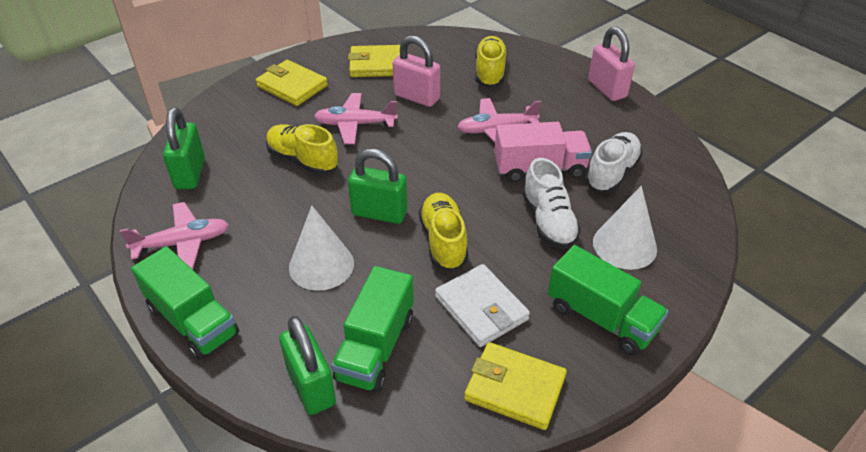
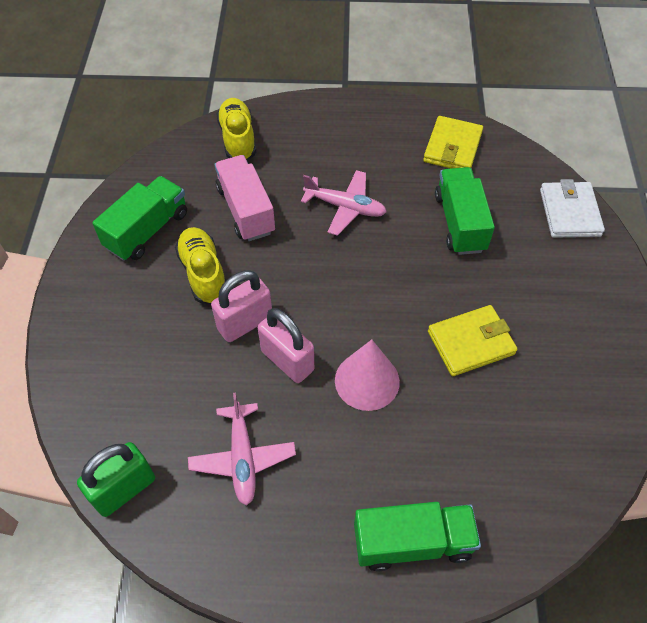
green padlock: [163,107,205,189] [279,316,336,415] [348,149,407,224] = 3 -> [77,442,155,517] = 1
pink cone: none = 0 -> [335,340,400,411] = 1
pink plane: [120,202,229,270] [314,93,398,144] [458,98,541,142] = 3 -> [188,392,296,506] [301,170,387,236] = 2
white cone: [289,206,354,291] [593,186,657,270] = 2 -> none = 0
white shoe: [522,158,581,249] [585,132,643,193] = 2 -> none = 0
yellow shoe: [266,124,338,175] [419,193,468,271] [475,36,507,87] = 3 -> [175,227,226,304] [216,98,256,160] = 2
yellow wallet: [256,60,328,106] [348,45,400,77] [464,342,567,430] = 3 -> [423,116,483,168] [428,305,517,376] = 2

